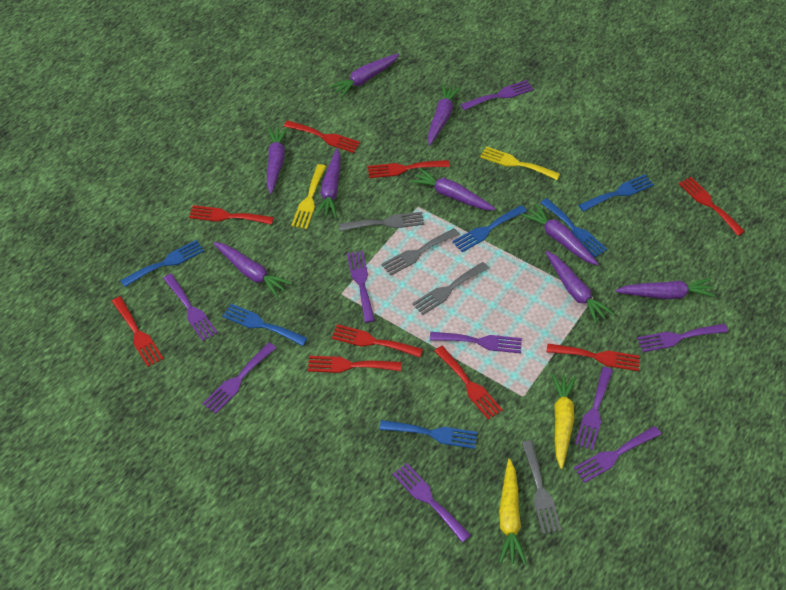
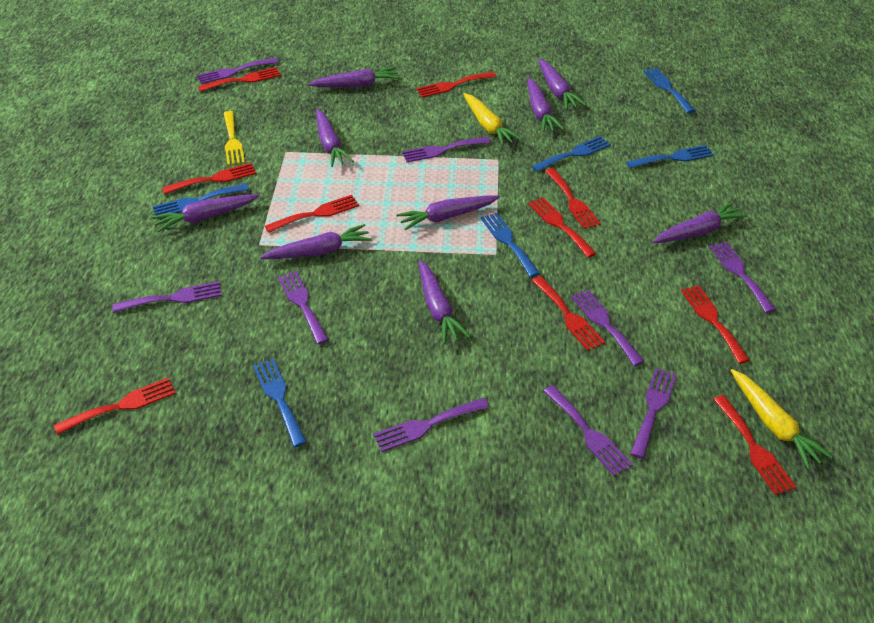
grey fork: [339,212,424,231] [381,228,460,276] [412,262,489,315] [522,440,562,534] = 4 -> none = 0
red fork: [112,297,164,367] [189,205,274,225] [284,120,360,153] [308,356,401,373] [332,324,423,358] [368,160,450,178] [435,346,503,420] [547,344,640,371] [679,177,745,236] = 9 -> [54,378,176,435] [162,163,256,195] [198,67,281,92] [265,195,359,233] [416,72,496,98] [528,198,597,258] [531,276,605,351] [545,168,601,229] [681,285,750,364] [713,395,796,495] = 10
yellow fork: [291,164,326,229] [480,146,560,180] = 2 -> [224,111,245,165] = 1

